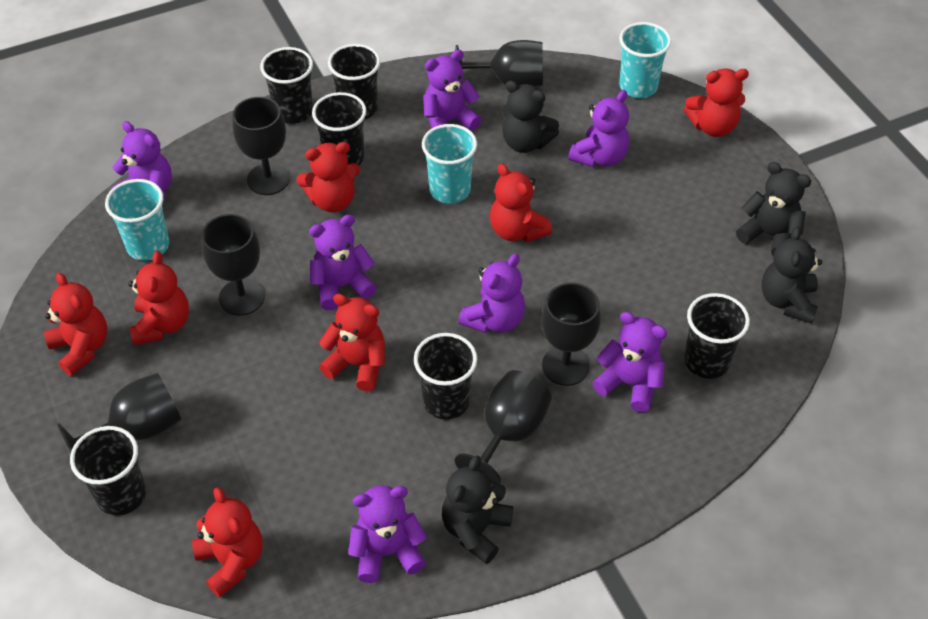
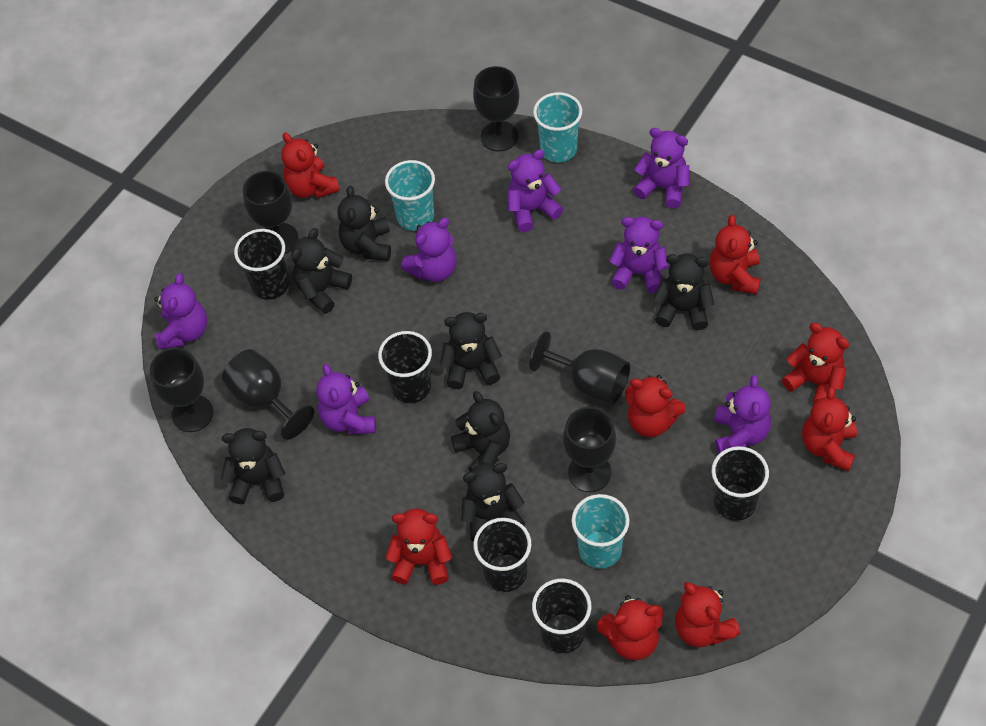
black cup: [70,426,146,516] [260,47,313,124] [312,92,366,166] [328,44,380,119] [414,333,477,420] [684,293,750,379] = 6 -> [234,229,289,300] [378,331,432,403] [473,518,531,592] [532,579,591,653] [711,446,769,521] = 5
black teddy bear: [442,455,513,564] [502,81,559,153] [736,162,811,256] [761,226,822,324] = 4 -> [221,428,285,504] [291,228,352,314] [338,186,391,261] [440,312,502,389] [451,391,510,472] [461,463,525,542] [653,253,714,330] = 7
red teddy bear: [44,273,107,376] [128,251,189,345] [192,487,263,598] [296,142,360,212] [319,293,385,392] [490,163,552,242] [684,68,749,137] = 7 -> [281,132,340,198] [385,509,452,585] [597,595,663,660] [625,375,686,437] [675,582,740,647] [710,215,761,295] [782,323,849,404] [802,386,857,471] = 8

